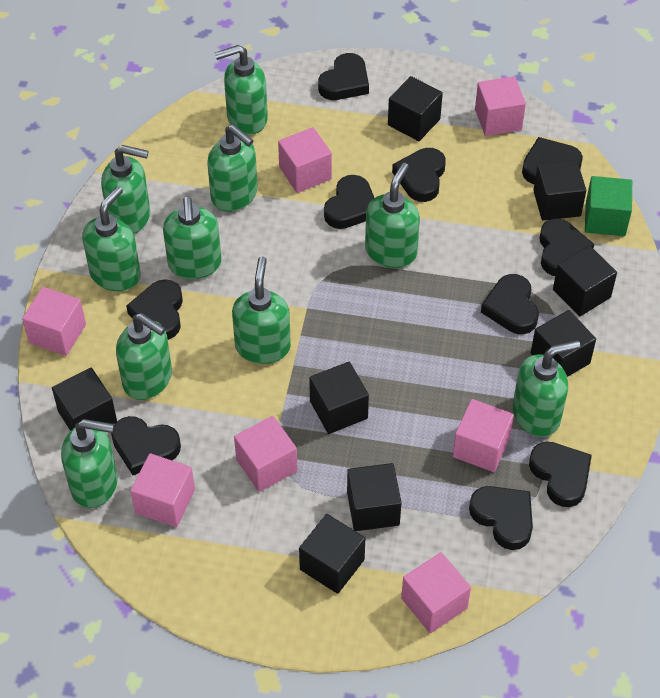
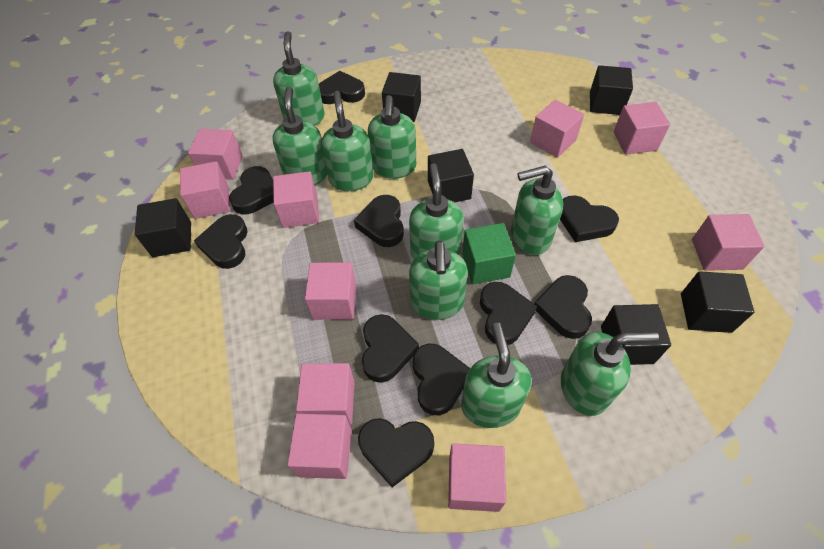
black cube: [52,368,117,431] [299,514,365,594] [309,362,369,434] [347,463,402,531] [388,76,443,141] [531,310,596,377] [533,160,586,221] [553,246,617,316] = 8 -> [135,198,191,257] [382,72,421,122] [428,149,474,203] [590,65,633,115] [601,304,671,365] [681,271,754,333] = 6
green soap dispenser: [61,419,118,508] [82,186,141,291] [101,145,150,234] [116,313,172,400] [163,196,221,279] [207,124,258,212] [215,45,268,135] [232,256,291,364] [365,163,420,268] [513,340,580,437] = 10 -> [272,87,327,185] [273,31,325,126] [321,91,374,191] [368,95,416,179] [409,163,464,259] [409,241,468,320] [461,323,532,428] [511,166,563,255] [561,331,659,416] = 9
pink cube: [22,287,86,356] [130,453,195,527] [234,416,298,492] [278,127,332,193] [401,552,471,633] [453,399,514,472] [475,76,526,136] = 7 -> [180,161,231,219] [188,129,243,180] [273,171,319,228] [287,414,352,479] [296,363,355,425] [305,262,357,320] [448,443,506,512] [530,100,584,158] [613,102,670,154] [692,214,765,271] = 10

